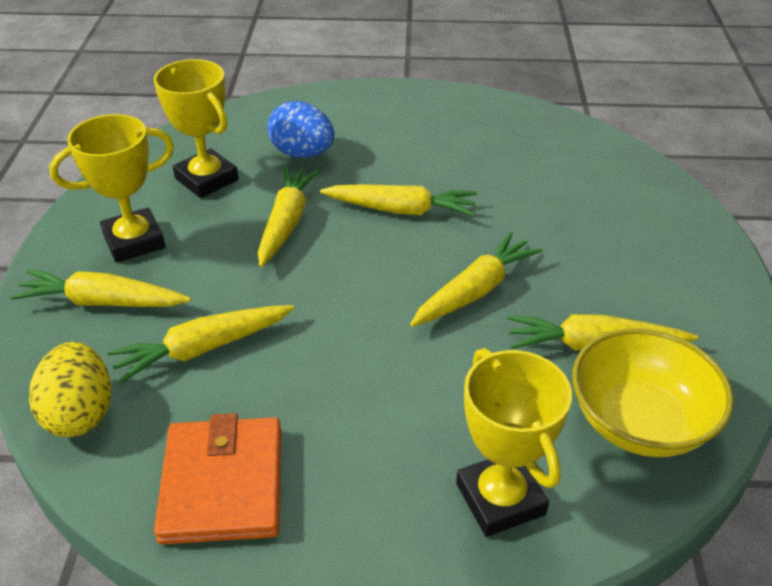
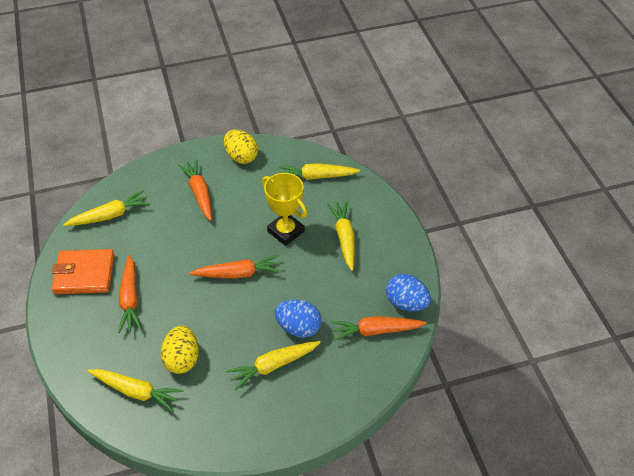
blue egg: [267,101,334,158] = 1 -> [275,300,322,338] [386,274,431,312] = 2
orange carrot: none = 0 -> [118,255,142,333] [178,159,212,221] [190,255,281,279] [330,316,427,341] = 4
yellow bowl: [572,328,734,457] = 1 -> none = 0
yellow carrot: [10,270,191,307] [107,305,294,384] [258,166,321,267] [320,184,477,216] [410,232,543,327] [508,314,698,351] = 6 -> [63,190,150,226] [87,369,183,412] [226,341,321,390] [278,163,360,180] [327,201,355,271] = 5
yellow egg: [29,342,111,437] = 1 -> [161,325,199,374] [224,129,258,164] = 2
yellow trophy: [49,114,174,263] [154,59,239,198] [456,348,572,537] = 3 -> [262,173,307,246] = 1

